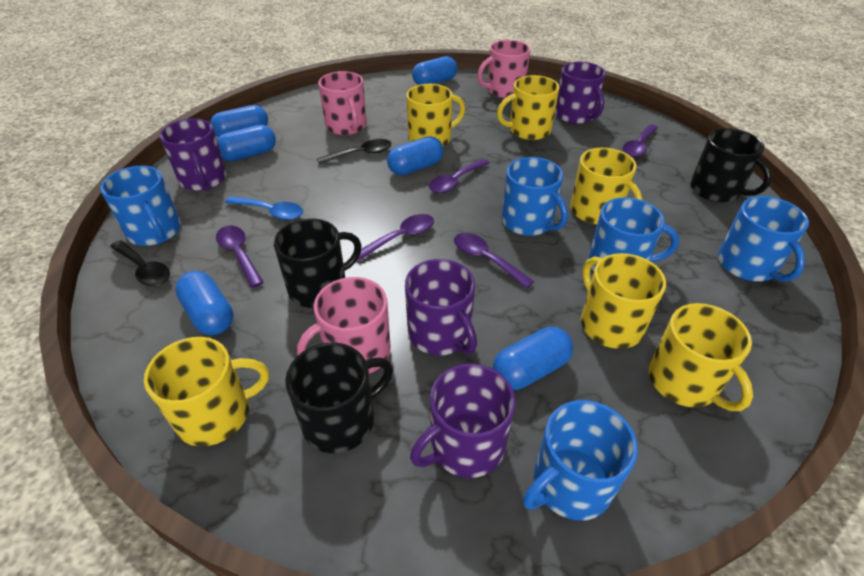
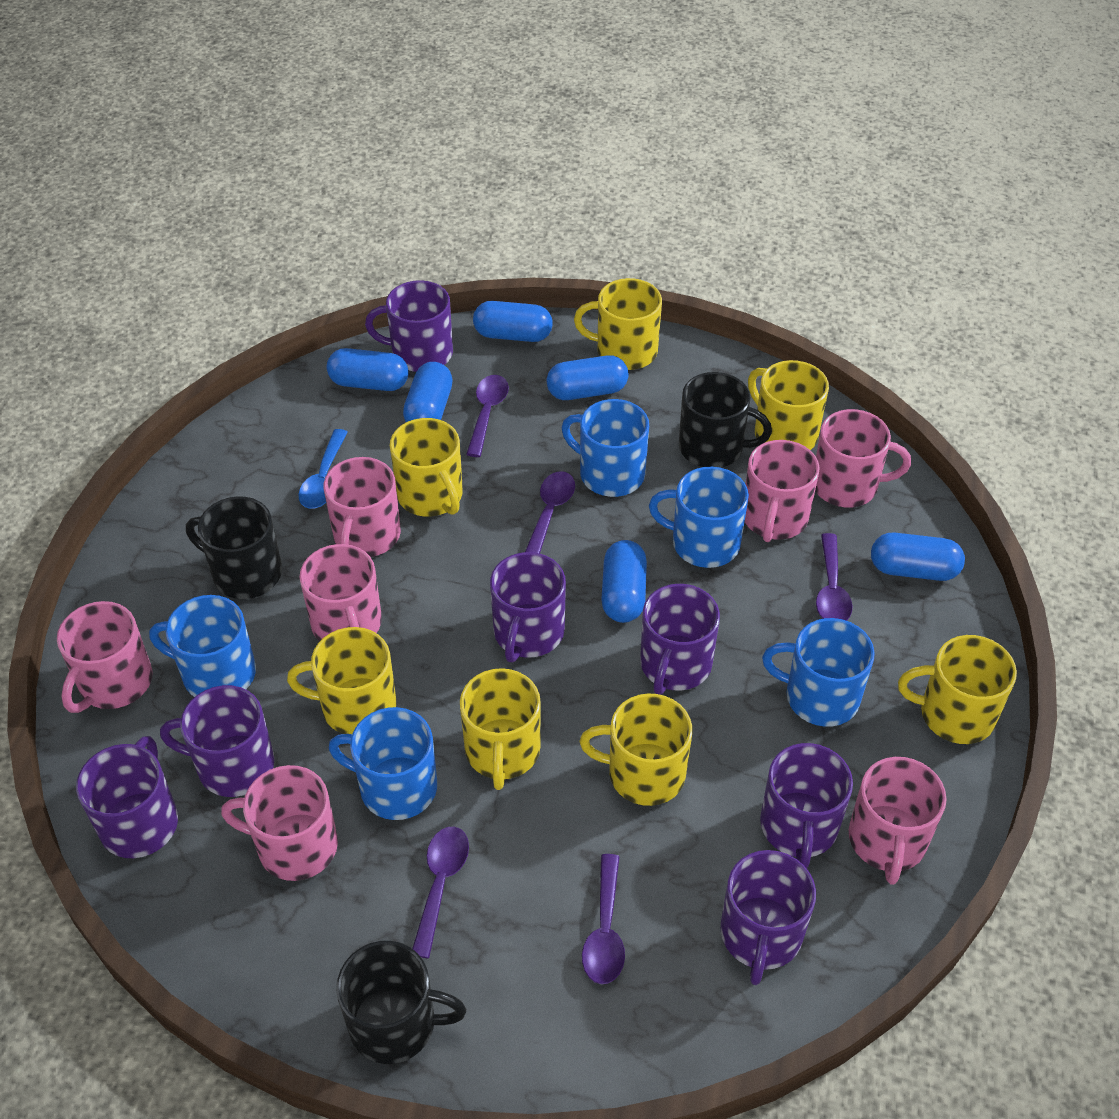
black spoon: [110,240,170,286] [317,139,392,165] = 2 -> none = 0
pink mug: [297,277,391,374] [318,71,367,135] [477,40,530,98] = 3 -> [57,601,153,713] [221,765,338,881] [299,544,382,641] [324,457,401,557] [745,440,820,542] [815,409,911,507] [849,757,947,885] = 7
purple mug: [160,119,227,191] [405,259,477,355] [410,363,515,478] [555,62,606,124] = 4 -> [76,736,178,858] [160,685,274,797] [365,280,453,372] [490,552,566,662] [640,584,720,695] [721,850,816,985] [760,743,853,869] = 7
yellow mug: [144,337,269,447] [406,84,465,147] [497,75,560,140] [570,148,643,225] [581,253,666,349] [648,303,753,411] = 6 -> [287,627,396,734] [390,418,463,517] [460,668,541,790] [574,278,662,370] [579,693,692,806] [748,360,829,450] [898,635,1017,744] = 7

